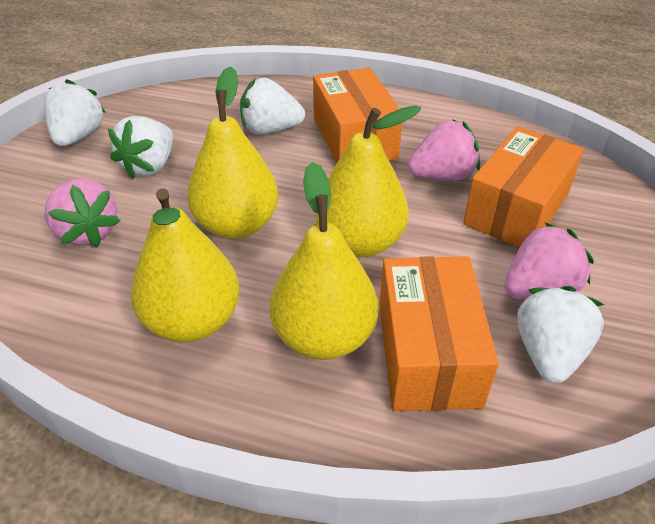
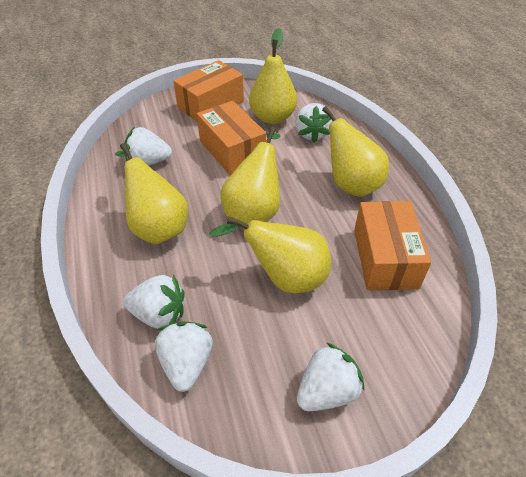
pink strawberry: [45,178,120,247] [408,119,480,181] [504,223,594,300] = 3 -> none = 0
white strawberry: [44,79,106,146] [108,116,173,179] [240,78,305,134] [517,286,604,383] = 4 -> [123,275,185,328] [124,127,172,166] [155,321,212,392] [295,103,333,143] [297,343,364,411] = 5
yellow pear: [131,188,240,342] [187,66,279,239] [270,162,378,360] [315,105,421,257] = 4 -> [115,143,188,244] [209,217,331,293] [221,127,280,224] [249,28,297,124] [309,106,389,197] = 5

